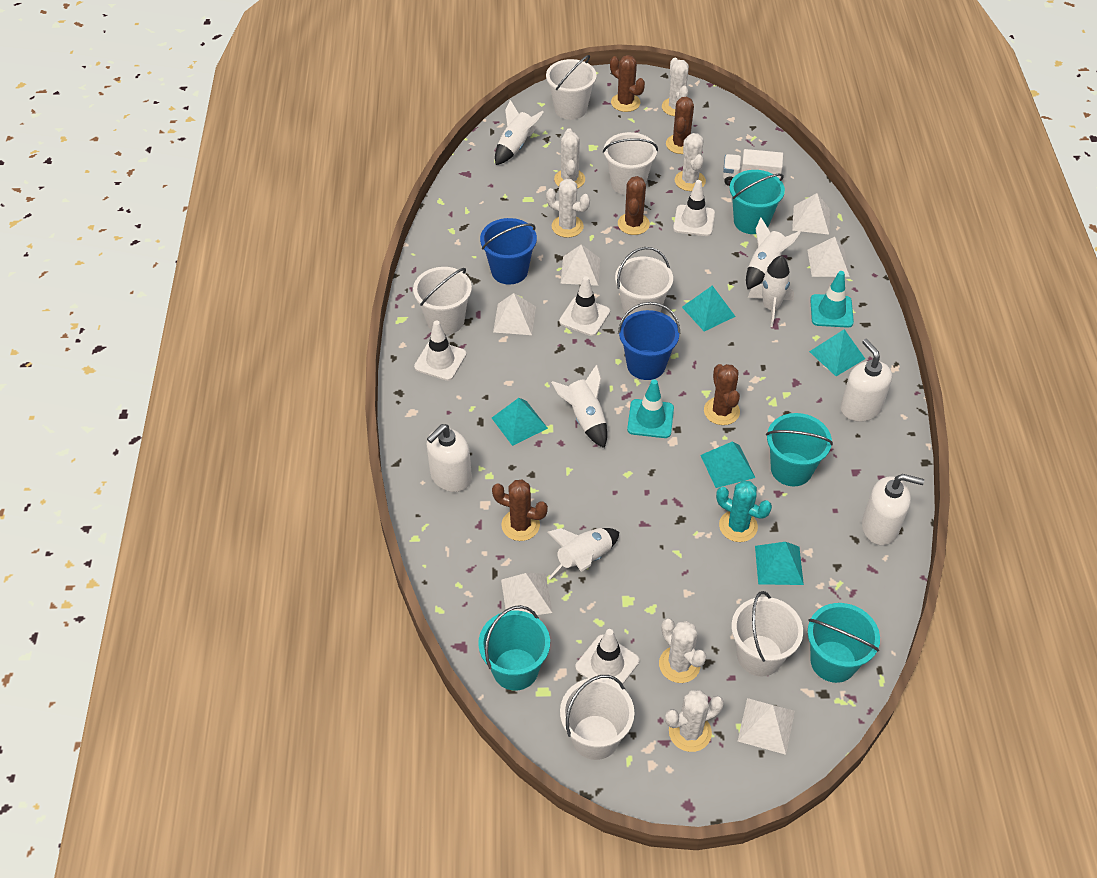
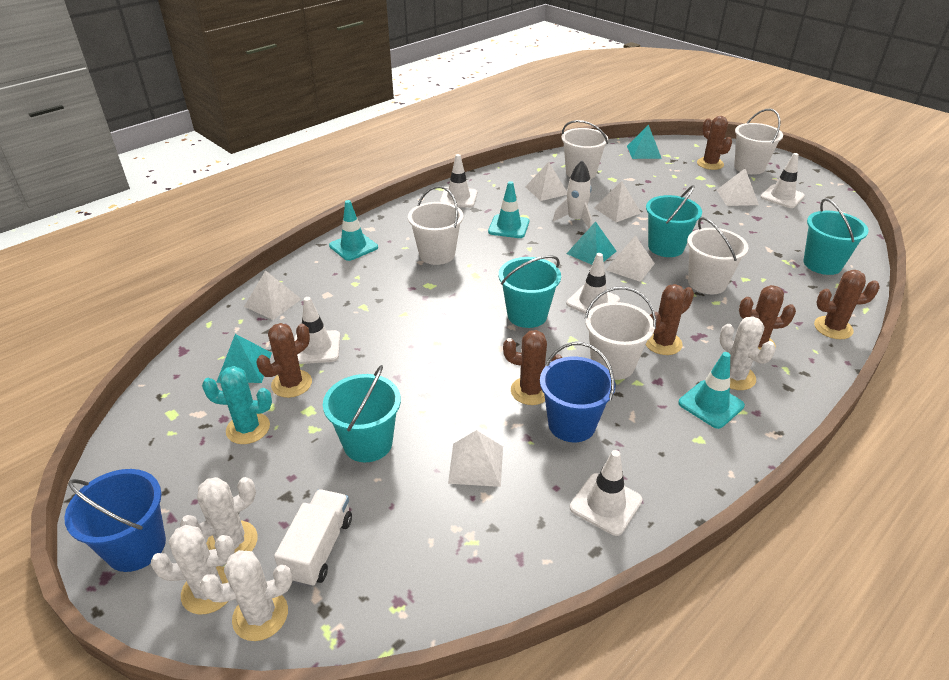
brown cactus: [492,480,548,541] [610,55,645,112] [618,176,650,235] [666,97,694,154] [704,364,740,425] = 5 -> [256,323,312,398] [503,330,562,405] [646,284,694,355] [697,116,732,170] [739,285,796,350] [814,270,880,339] = 6
turquoise pyramid: [492,398,548,446] [682,285,736,332] [700,441,755,488] [755,542,804,585] [809,329,865,376] = 5 -> [216,334,272,383] [566,221,617,265] [627,125,662,159] = 3
turquoise traffic cone: [627,379,674,438] [810,271,854,328] = 2 -> [329,200,378,261] [488,181,529,238] [678,352,745,429] = 3
white bucket: [413,267,472,335] [546,55,597,120] [560,675,634,760] [603,132,658,195] [615,247,673,317] [731,591,803,676] = 6 -> [408,186,464,265] [561,120,608,179] [584,287,656,380] [687,217,748,294] [734,109,783,175] = 5
white cactus: [546,179,590,238] [554,128,585,188] [659,619,707,683] [662,58,689,116] [665,690,724,752] [675,133,706,191] = 6 -> [150,525,235,614] [180,477,258,553] [200,550,292,641] [720,316,776,390] = 4
white rocket: [495,100,544,165] [548,528,619,580] [551,365,607,448] [746,217,801,289] [748,256,794,327] = 5 -> [553,161,592,228] = 1
white soap dispenser: [427,424,472,492] [840,339,892,422] [862,474,924,545] = 3 -> none = 0
white traffic cone: [414,321,467,381] [559,276,610,336] [575,629,639,684] [673,180,715,236] = 4 -> [294,297,340,364] [440,154,477,208] [566,253,620,314] [570,450,642,536] [761,153,805,208] = 5

